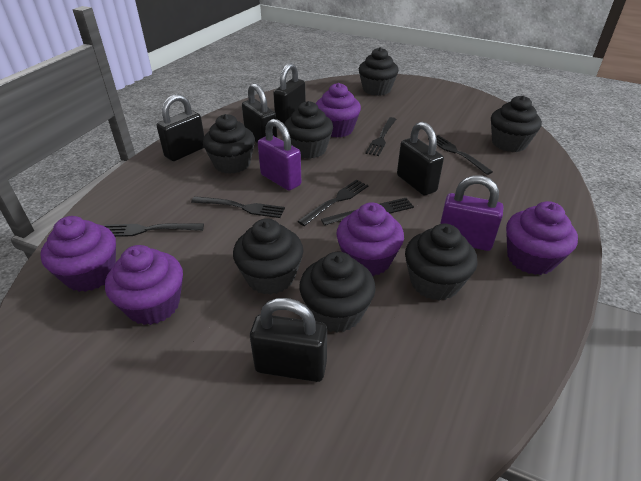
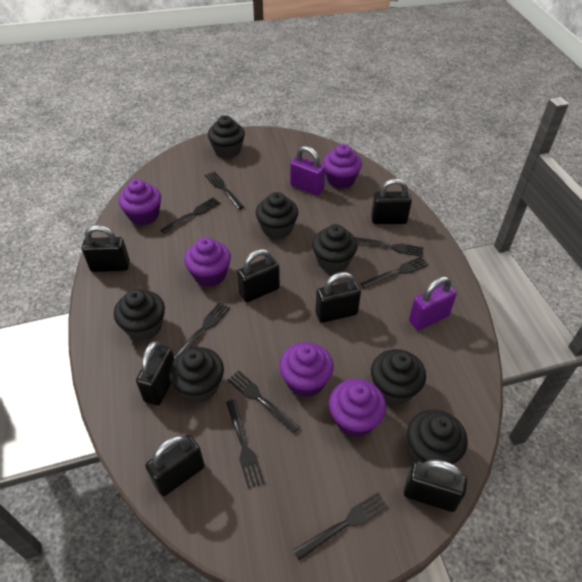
black fork: [104,223,204,237] [191,196,285,218] [298,179,369,226] [321,198,414,226] [365,117,396,156] [428,135,493,175] = 6 -> [160,198,221,234] [174,302,230,358] [205,171,244,210] [226,399,265,488] [228,370,300,433] [293,492,388,560] [355,237,424,257] [360,257,429,289] = 8
black padlock: [157,94,204,161] [242,83,277,144] [250,298,327,382] [273,63,306,124] [397,122,444,195] = 5 -> [82,225,130,272] [136,341,174,405] [145,435,205,496] [237,249,280,302] [316,272,361,323] [371,178,412,224] [404,460,467,512] = 7

